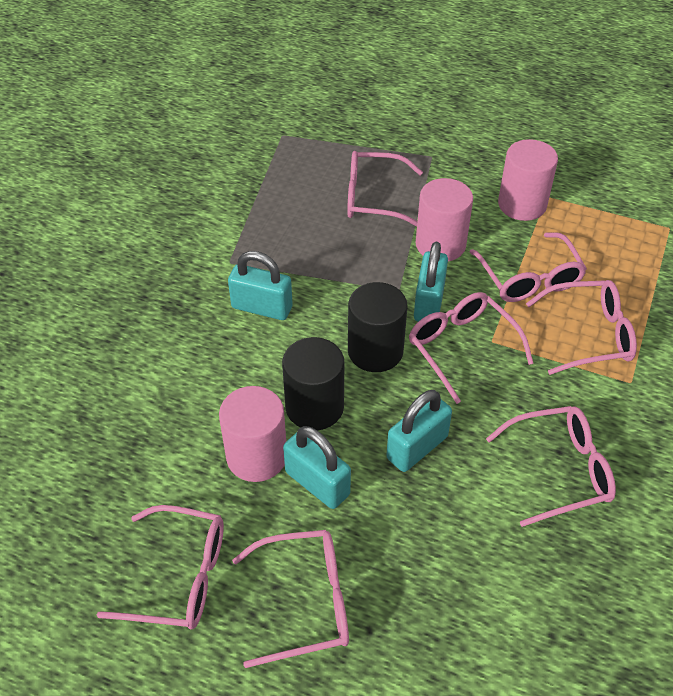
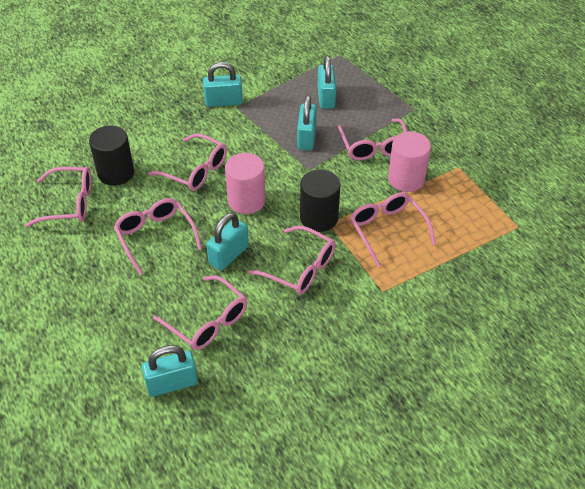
pink cylinder: [219,386,286,482] [416,178,473,261] [498,139,558,221] = 3 -> [225,153,266,214] [388,132,431,192] = 2
turquoise padlock: [228,251,293,320] [283,426,351,509] [386,390,452,472] [414,242,448,322] = 4 -> [142,345,198,397] [203,62,243,107] [207,213,249,271] [297,95,317,150] [317,56,336,109] = 5

